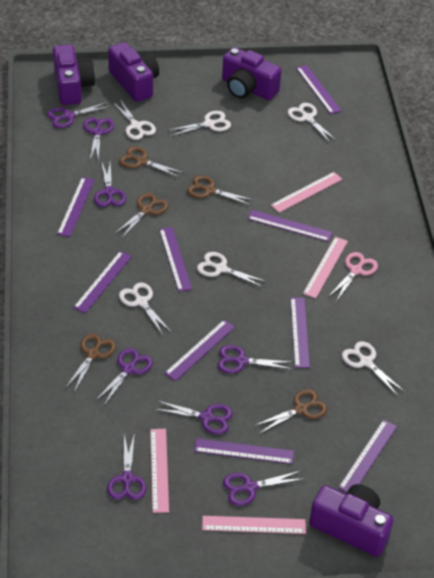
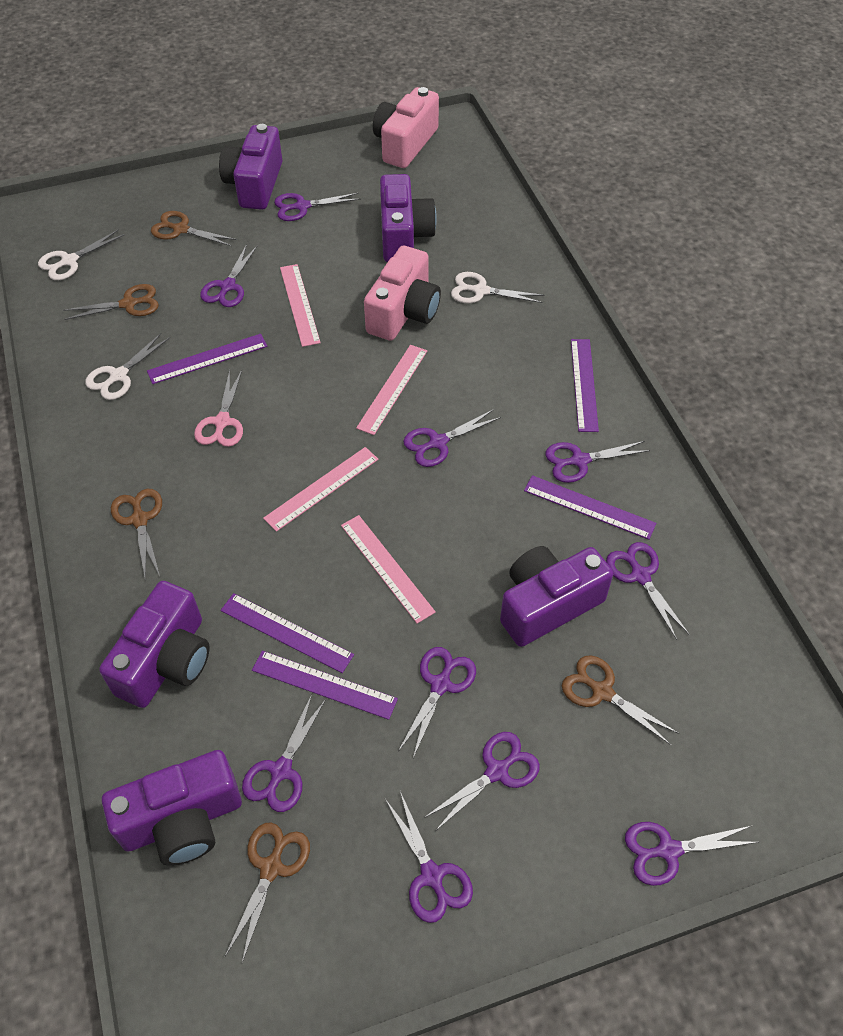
pink camera: none = 0 -> [364,246,441,341] [373,87,439,168] = 2
purple camera: [53,44,95,105] [108,42,159,102] [222,47,282,100] [309,484,394,557] = 4 -> [99,581,210,708] [102,750,242,866] [219,124,282,210] [380,174,437,262] [500,546,613,647] = 5
purple ruler: [57,177,95,237] [73,251,132,313] [159,227,192,292] [164,320,235,381] [194,438,294,464] [248,210,333,242] [290,297,310,368] [296,65,342,114] [338,420,397,492] = 9 -> [147,334,267,384] [220,593,354,673] [252,651,398,720] [524,475,656,540] [571,339,599,432] = 5
purple scissors: [47,102,111,128] [83,117,114,161] [94,163,126,207] [95,348,153,405] [107,433,146,500] [154,401,233,435] [217,345,292,373] [223,471,303,506] = 8 -> [200,244,258,307] [242,694,326,812] [274,193,361,221] [385,791,473,923] [398,647,476,758] [403,409,501,467] [424,732,540,831] [545,441,650,483] [606,542,690,640] [625,822,758,886] = 10
white scissors: [113,99,156,140] [119,282,171,335] [167,111,231,136] [197,252,267,287] [288,103,337,143] [342,341,405,396] = 6 -> [38,229,125,280] [85,333,170,400] [451,272,544,303] = 3

